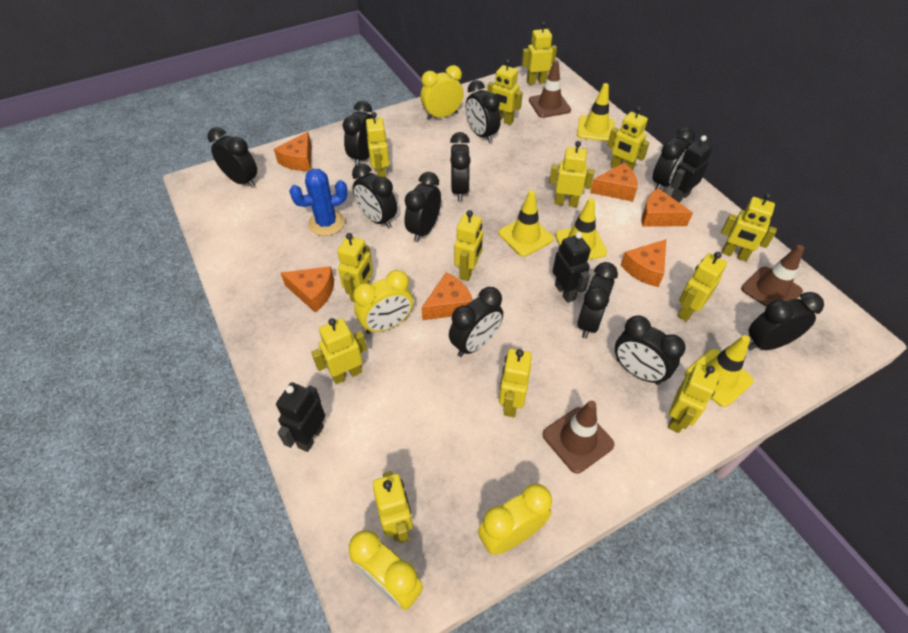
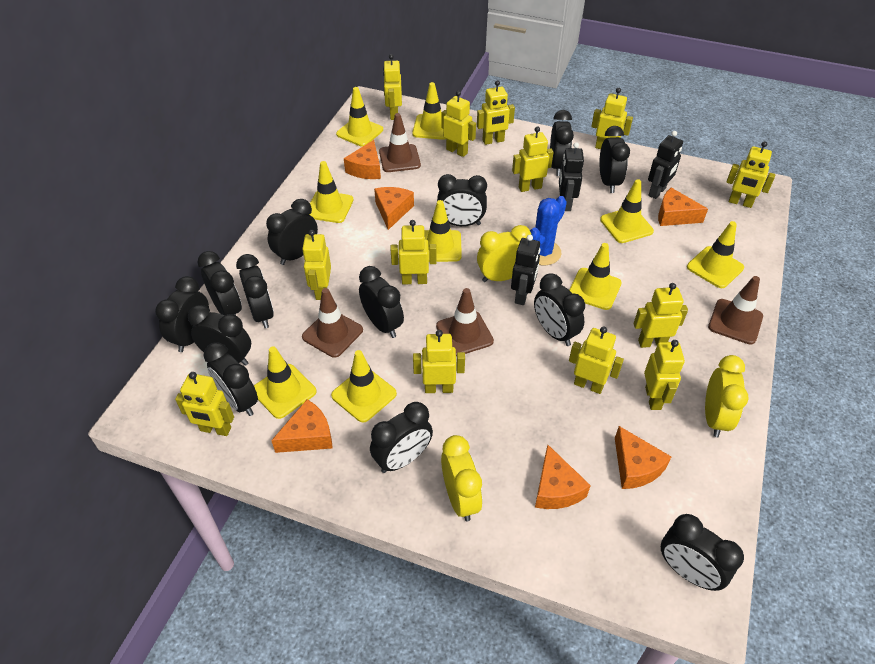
black clock: [208,127,257,188] [343,101,373,166] [352,163,397,229] [405,172,441,242] [449,287,503,357] [450,132,471,201] [466,80,501,143] [577,262,618,338] [615,315,686,385] [652,127,695,190] [748,292,824,350] = 11 -> [155,276,209,352] [188,305,251,366] [198,251,242,315] [204,343,258,416] [236,254,274,328] [266,199,318,265] [359,266,404,338] [370,402,433,473] [437,174,487,226] [534,273,585,346] [550,110,574,176] [599,126,630,193] [661,514,744,591] = 13
brown traffic cone: [529,60,571,118] [543,401,615,473] [741,245,804,307] = 3 -> [302,288,363,358] [379,113,421,172] [436,288,494,356] [708,276,763,345] = 4
yellow clock: [349,530,423,610] [353,270,413,334] [421,65,463,120] [478,484,552,555] = 4 -> [441,435,482,521] [477,225,531,282] [705,355,749,437] = 3
yellow traffic cone: [499,190,554,257] [555,198,607,260] [577,83,615,142] [685,335,754,407] = 4 -> [254,347,316,419] [309,161,353,223] [331,350,397,423] [336,87,383,147] [412,82,446,140] [424,200,462,262] [569,243,622,310] [600,179,654,243] [687,221,744,288] = 9

